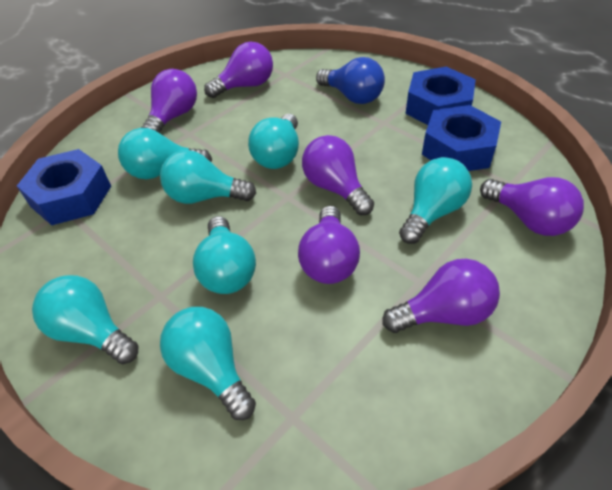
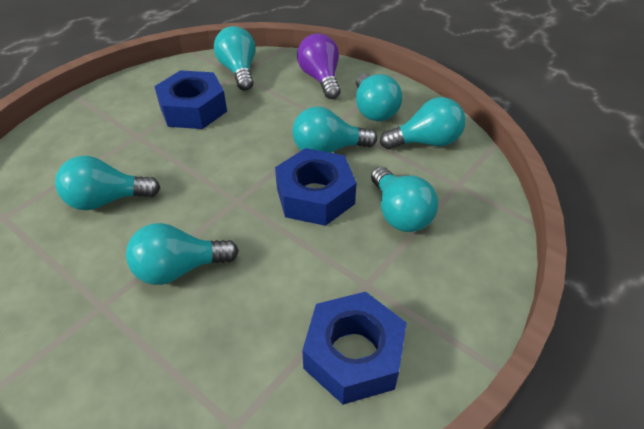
blue light bulb: [316,57,385,104] = 1 -> none = 0
purple light bulb: [141,69,197,133] [204,42,273,98] [298,206,360,284] [302,135,374,215] [382,258,500,333] [480,177,584,236] = 6 -> [297,33,341,99] = 1

